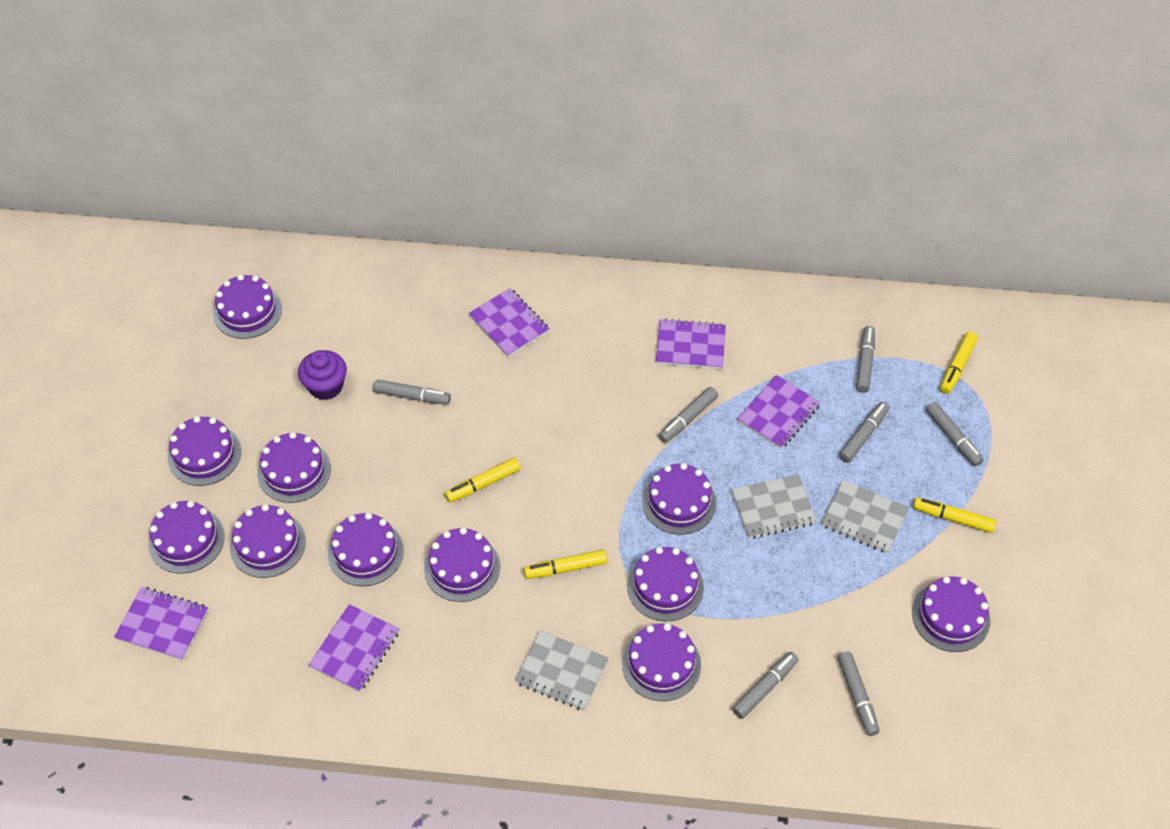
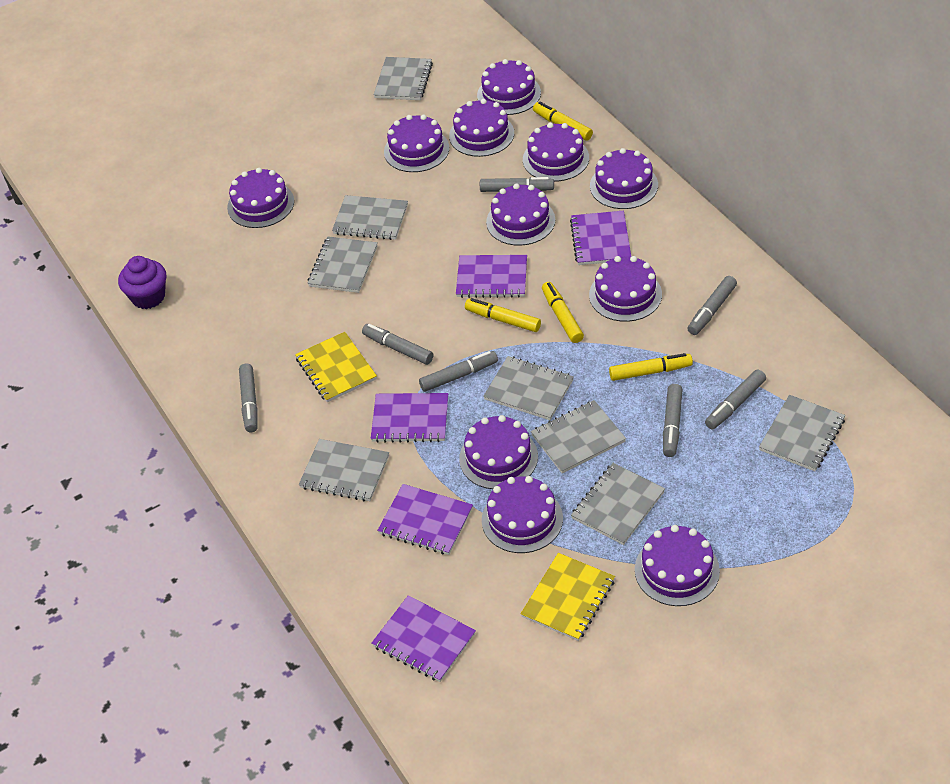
grey notebook: [515,630,609,711] [731,474,817,539] [821,480,909,553] = 3 -> [299,439,389,501] [307,236,378,293] [332,195,408,240] [374,57,433,100] [483,356,574,420] [531,400,626,473] [571,463,665,545] [759,395,845,471] = 8
yellow notebook: none = 0 -> [295,332,377,402] [521,553,615,641] = 2

